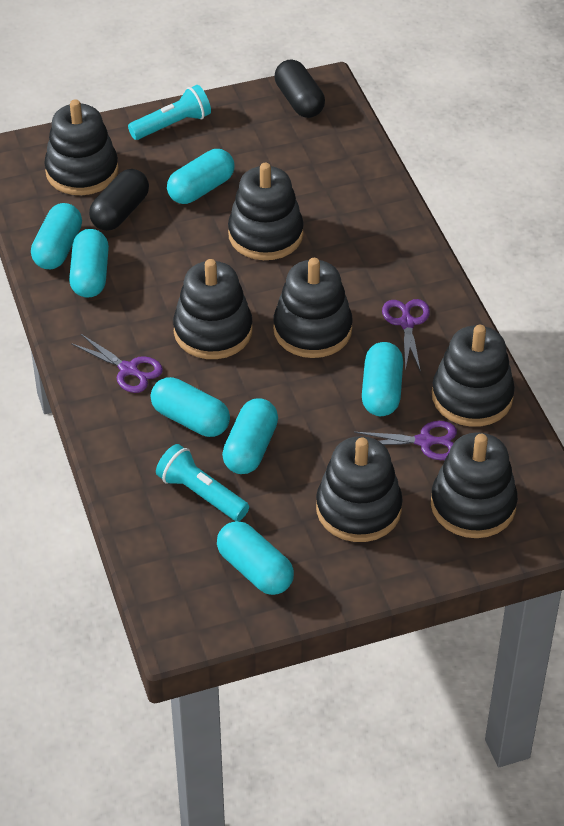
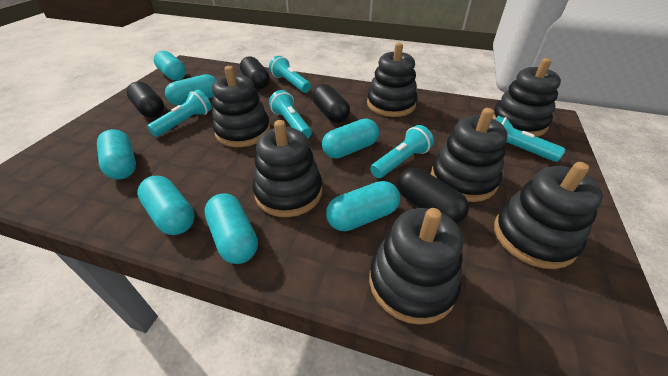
black capsule: [89,169,149,231] [274,59,325,118] = 2 -> [127,81,164,118] [240,56,270,89] [312,84,350,123] [397,168,469,224] = 4
purple scissors: [71,334,163,393] [354,421,457,460] [382,299,430,371] = 3 -> none = 0
turquoise flashlight: [128,85,211,140] [156,444,249,521] = 2 -> [147,89,212,137] [269,56,311,93] [269,90,312,139] [370,125,434,178] [496,116,565,162] = 5

